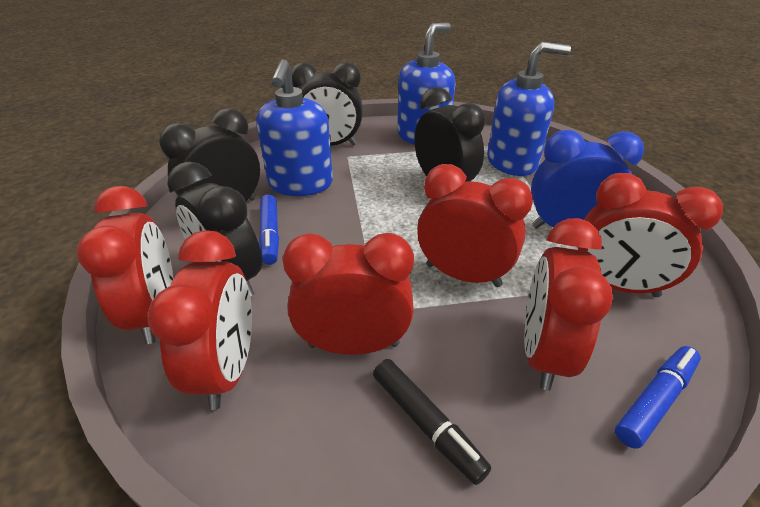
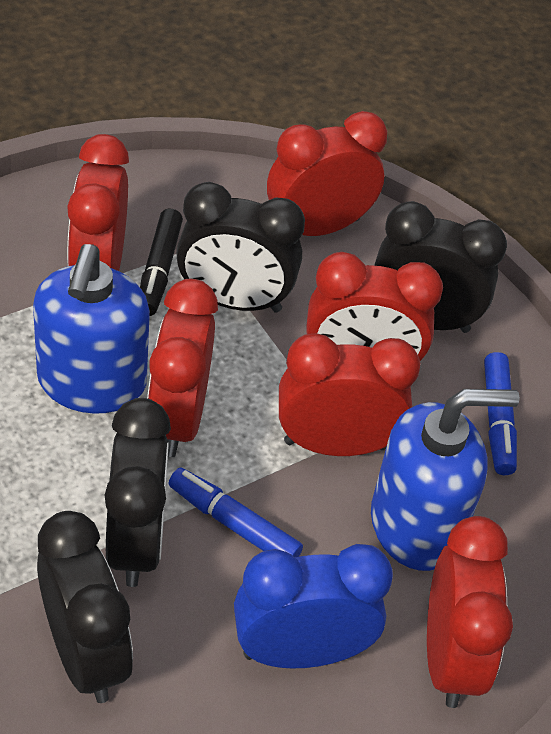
blue soap dispenser: [256,59,333,196] [397,22,455,145] [487,42,571,176] = 3 -> [33,244,150,414] [371,389,520,571] = 2

